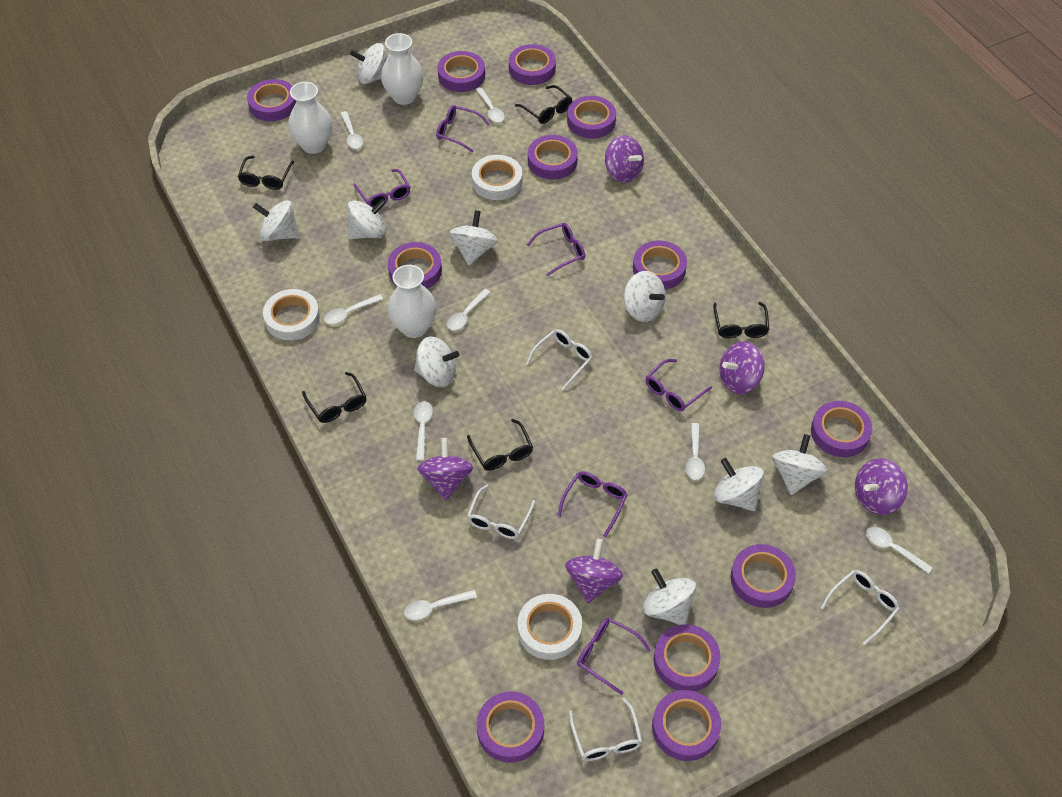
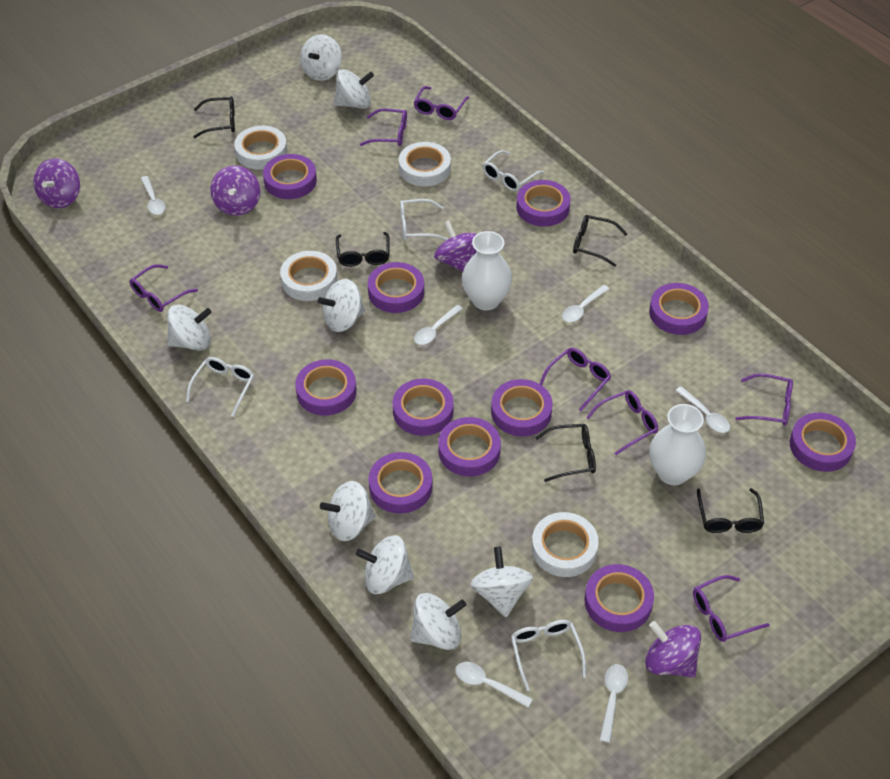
purple glasses: [353,169,410,208] [436,105,490,153] [527,223,585,277] [558,471,627,537] [577,618,651,695] [646,359,712,411] = 6 -> [129,264,198,312] [360,108,407,146] [414,86,469,120] [539,348,611,411] [586,390,658,455] [693,575,770,642] [735,373,793,426] = 7
purple spinning top: [417,438,473,500] [565,539,623,603] [605,135,644,183] [719,341,765,394] [855,458,908,515] = 5 -> [34,158,80,208] [210,165,260,216] [434,220,477,272] [645,621,701,678] = 4
purple tape: [247,79,296,121] [388,242,442,289] [438,51,485,92] [477,691,544,763] [509,44,556,85] [528,135,578,180] [567,96,616,139] [633,241,687,289] [652,690,721,761] [654,624,721,691] [731,544,796,608] [811,401,872,457] = 12 -> [263,154,317,199] [295,359,357,416] [368,262,424,313] [368,452,432,514] [392,378,454,436] [438,417,501,476] [491,379,553,437] [516,180,571,227] [585,564,654,632] [649,283,709,335] [790,413,856,472] = 11
white spinning top: [253,200,299,241] [347,199,386,239] [350,43,387,84] [414,337,459,387] [449,210,498,265] [624,271,665,322] [643,568,696,625] [714,458,764,511] [772,434,827,495] = 9 -> [167,305,212,351] [300,34,342,81] [318,279,365,332] [320,481,376,541] [334,69,374,109] [356,535,414,594] [410,593,466,650] [470,547,533,617] = 8
white spoon: [324,294,383,324] [340,111,363,149] [404,590,477,620] [414,401,433,461] [447,289,491,331] [476,87,505,123] [686,423,705,480] [866,527,933,574] = 8 -> [141,176,166,215] [414,305,463,345] [455,662,533,708] [562,285,609,322] [600,664,628,743] [675,386,730,433] = 6
white tape: [263,289,320,340] [472,155,522,200] [518,594,582,660] = 3 -> [234,126,287,170] [280,251,337,301] [399,142,451,187] [532,512,599,577] = 4
white vase: [288,82,332,154] [381,33,424,105] [388,265,437,338] = 3 -> [462,231,512,310] [649,404,706,485] = 2

